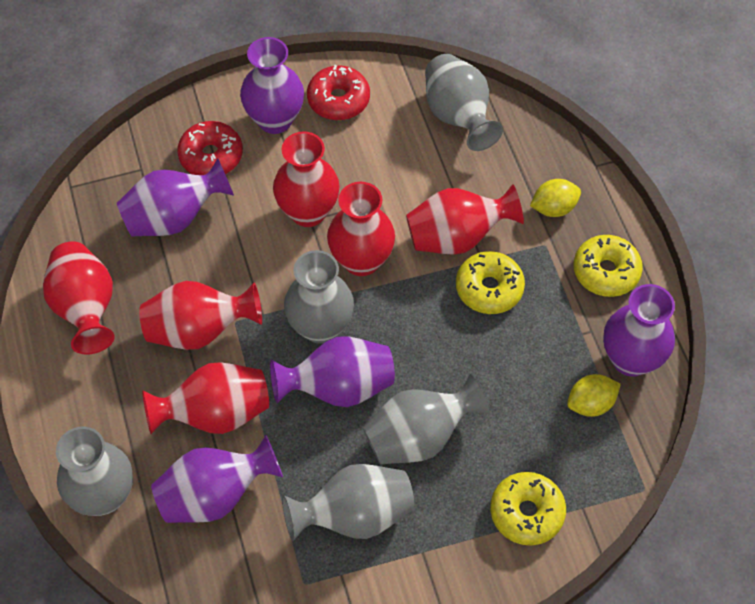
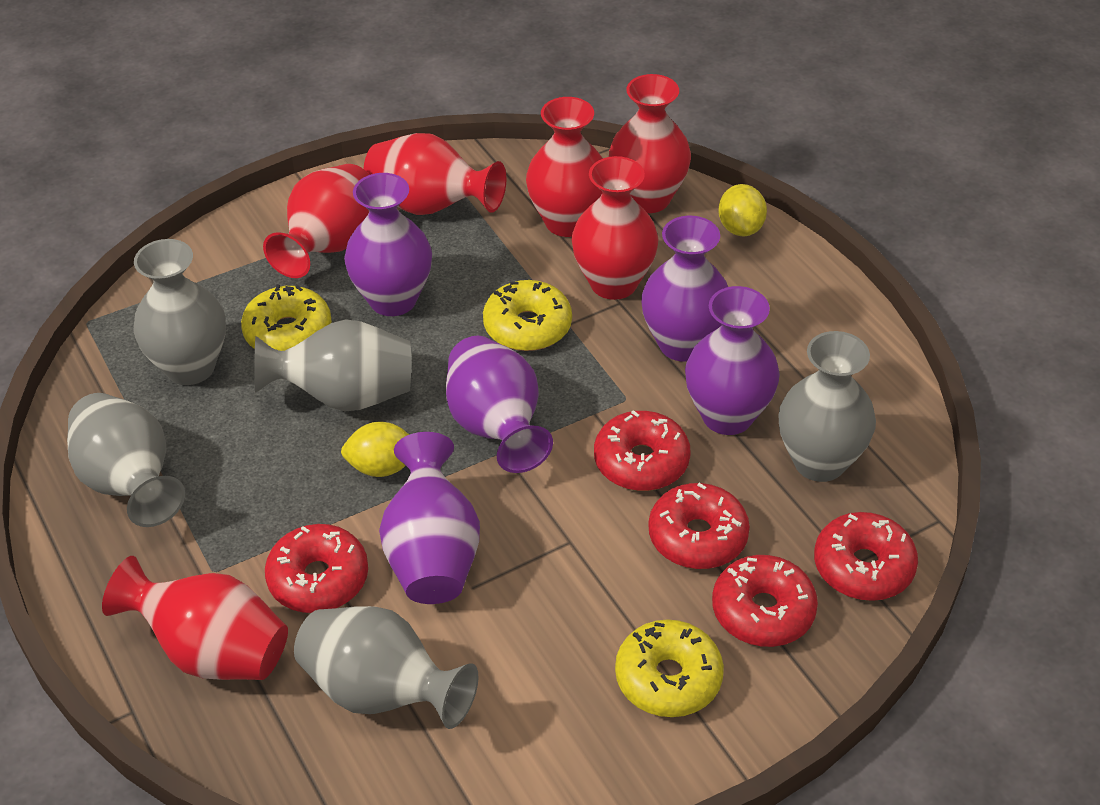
red donut: [177,121,243,175] [307,65,370,120] = 2 -> [265,524,368,613] [594,410,691,491] [649,483,750,569] [712,555,818,647] [814,512,918,601] = 5

